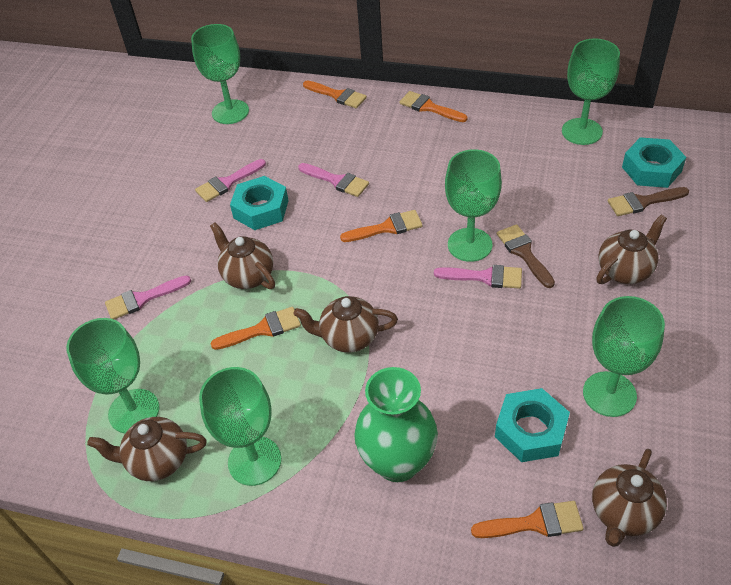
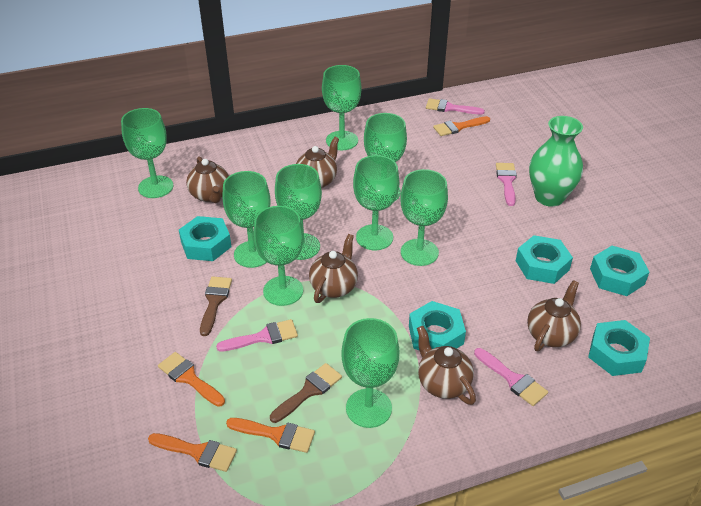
green goblet: [66,318,159,433] [191,24,249,124] [199,367,281,486] [445,149,502,262] [562,38,620,145] [583,296,665,417] = 6 -> [121,108,173,198] [222,171,271,268] [253,206,304,306] [275,164,322,260] [322,65,361,150] [341,318,399,428] [353,155,399,250] [364,113,407,201] [401,169,448,266] = 9
orange brush: [210,307,301,350] [303,80,367,108] [340,210,423,242] [399,91,467,122] [471,501,584,538] = 5 -> [148,433,237,472] [158,352,225,407] [226,418,315,453] [433,116,490,136] = 4
turquoise nut: [230,176,289,230] [495,388,570,462] [622,137,686,188] = 3 -> [179,216,232,261] [409,301,466,350] [516,235,573,284] [588,320,650,376] [590,246,649,296] = 5

